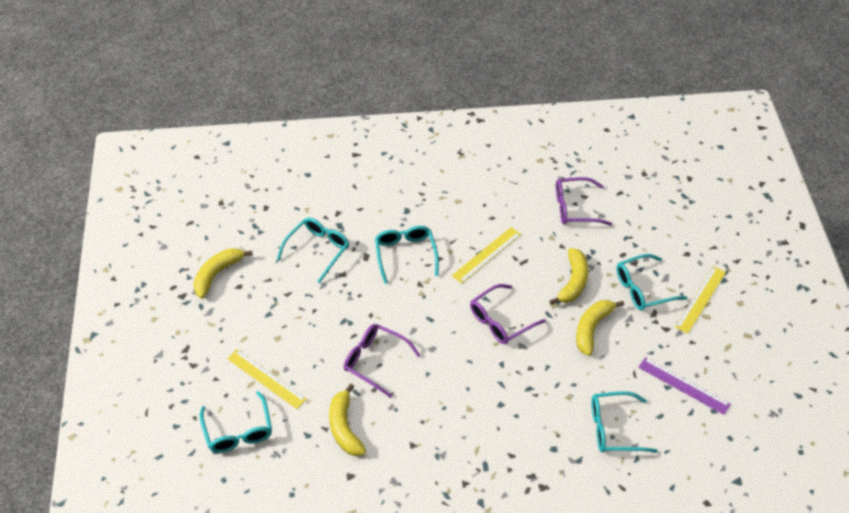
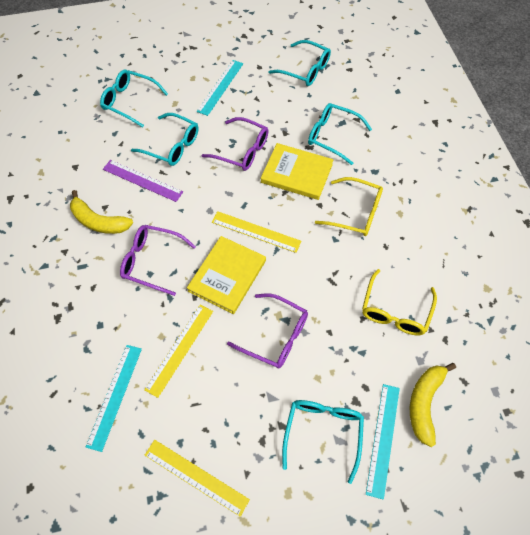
turquoise ruler: none = 0 -> [86,345,142,452] [197,60,243,116] [366,384,400,500] = 3
yellow banana: [193,248,253,299] [329,384,366,456] [550,248,588,305] [576,300,624,356] = 4 -> [70,190,133,234] [410,363,456,447] = 2
yellow book: none = 0 -> [187,236,266,314] [261,143,334,200] = 2
yellow glasses: none = 0 -> [315,177,383,236] [362,269,437,336] = 2

